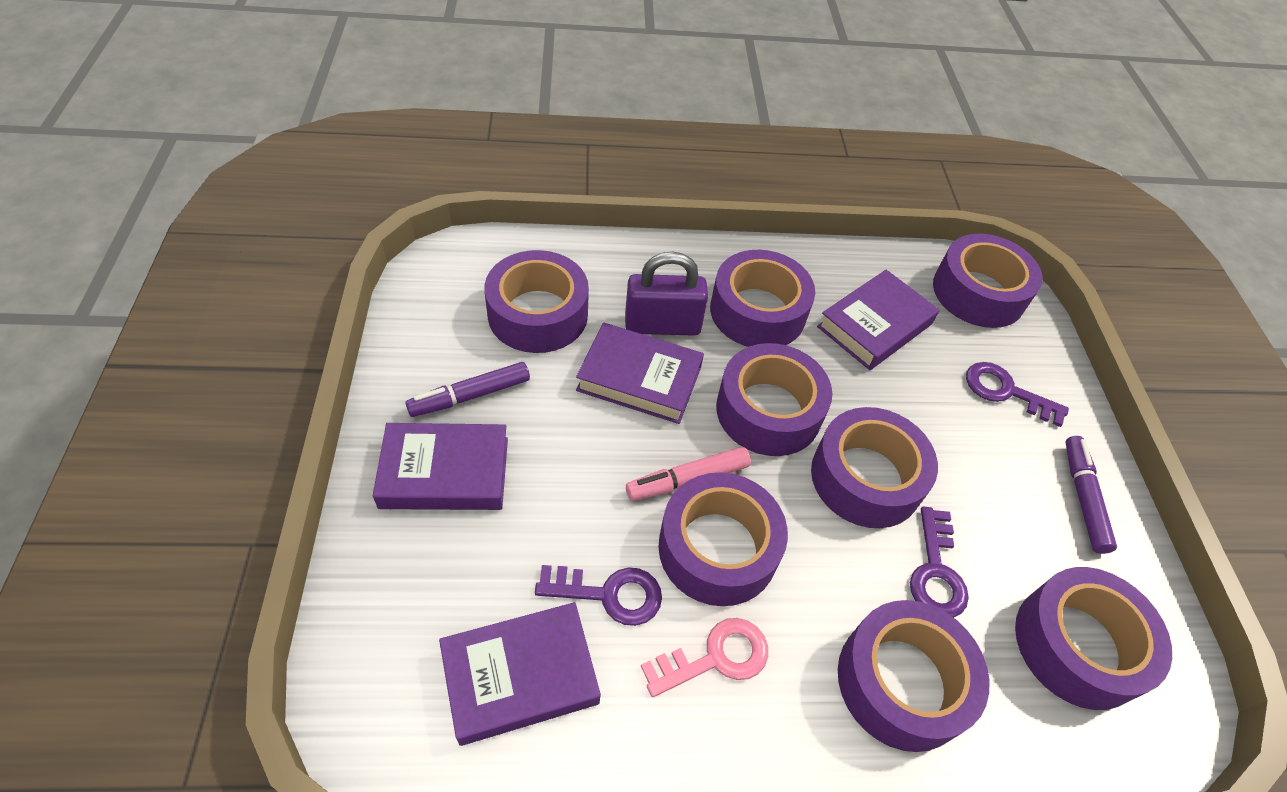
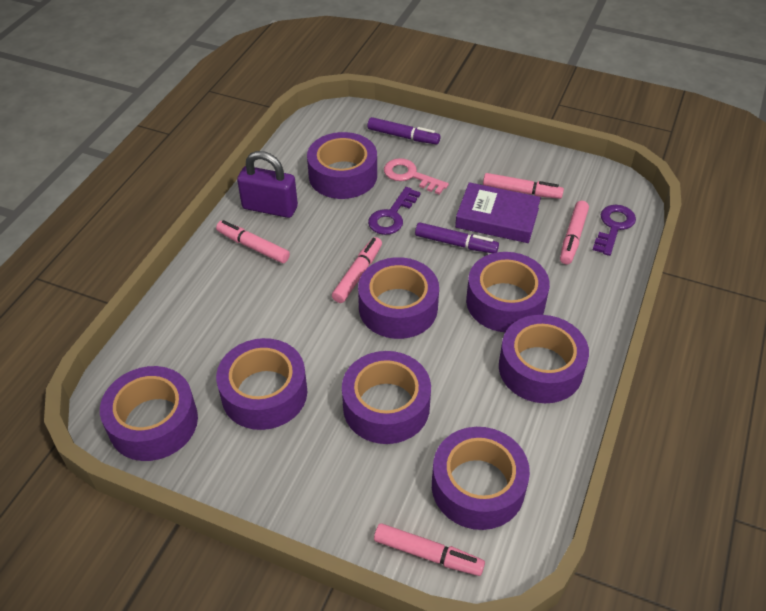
pink marker: [626,447,751,501] = 1 -> [216,220,290,263] [332,237,382,303] [374,523,485,576] [483,173,564,199] [560,201,589,264] = 5
purple book: [373,423,508,510] [439,602,601,746] [576,323,704,424] [817,270,940,370] = 4 -> [455,182,541,243] = 1
purple key: [535,565,662,626] [910,507,969,618] [966,362,1069,427] = 3 -> [368,187,421,235] [593,205,636,256] = 2

